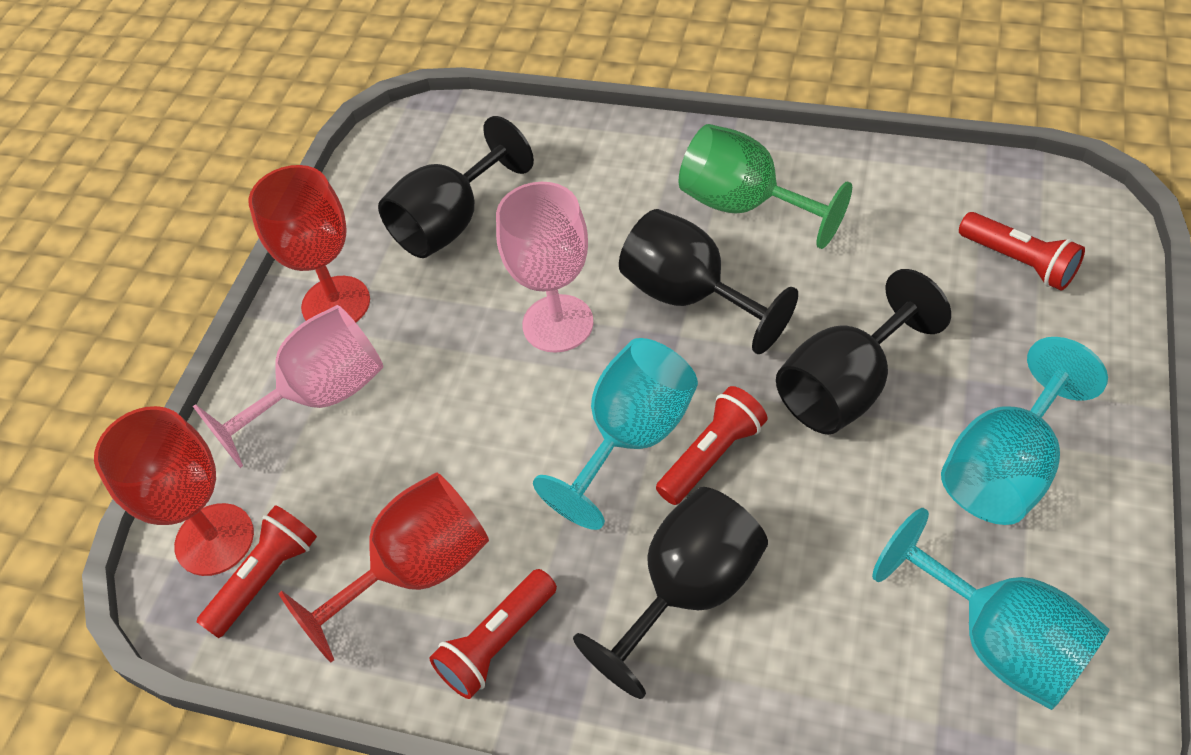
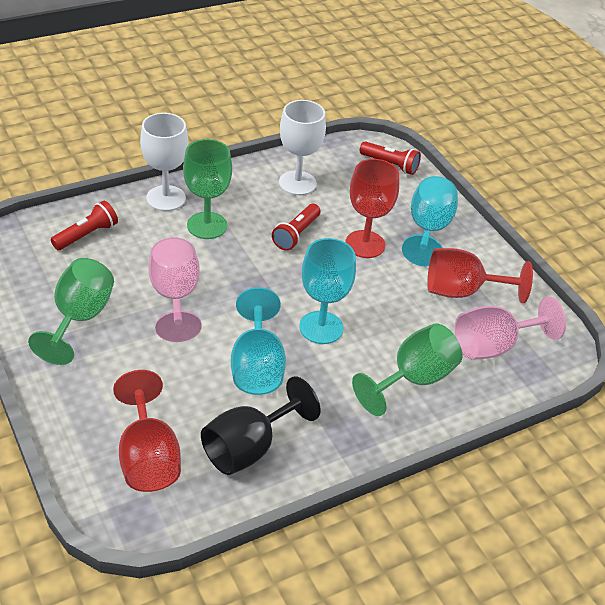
black goblet: [378,116,534,258] [573,487,768,699] [619,209,798,354] [776,269,951,434] = 4 -> [201,376,321,475] = 1
green goblet: [679,124,852,249] = 1 -> [28,258,114,365] [183,139,232,239] [352,323,462,416] = 3
red flashlight: [197,505,317,638] [429,569,557,699] [656,386,768,505] [959,212,1085,291] = 4 -> [51,200,118,250] [272,204,321,251] [360,141,421,175] = 3
white goblet: none = 0 -> [140,113,188,211] [279,100,326,195] = 2

